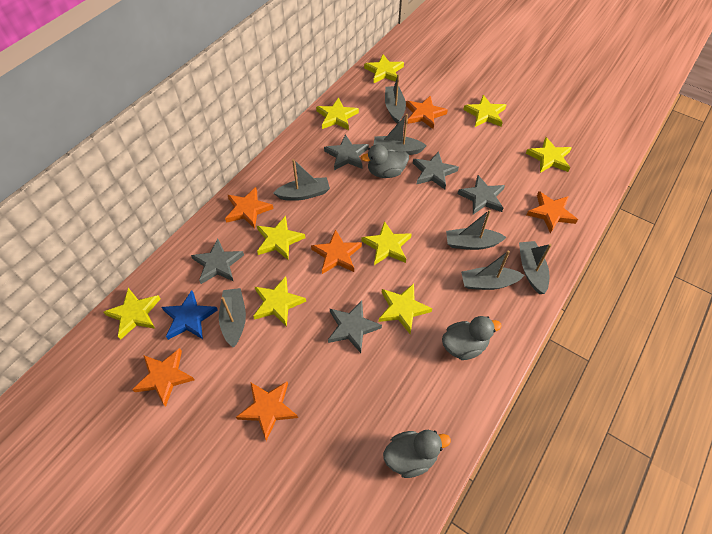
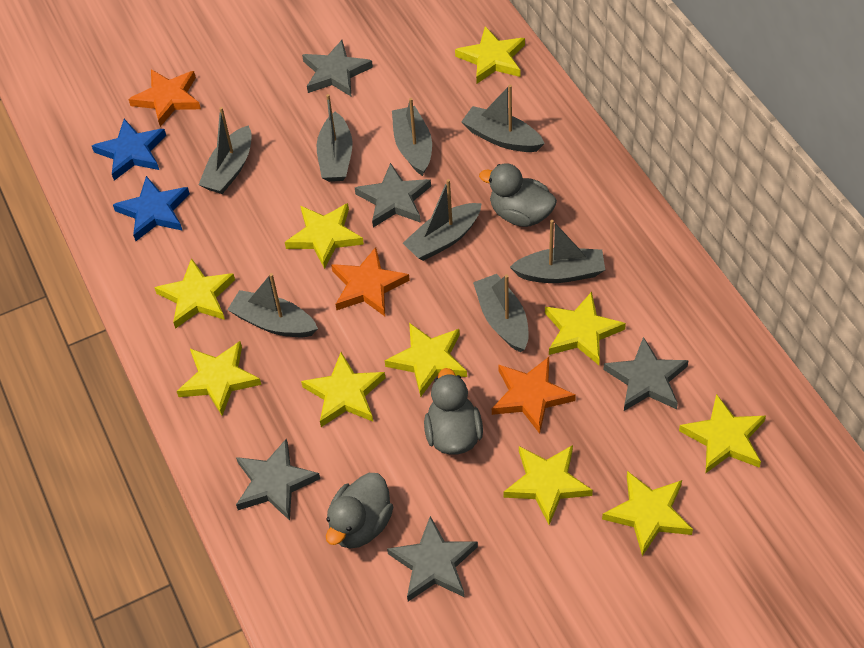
blue star: [162,290,218,340] = 1 -> [92,119,166,180] [113,176,190,241] = 2
grey boat: [219,288,246,347] [273,159,330,201] [374,114,427,155] [385,74,406,124] [446,210,507,250] [461,251,525,290] [519,241,551,294] = 7 -> [198,107,252,194] [227,273,318,337] [317,94,353,182] [392,98,432,176] [403,179,482,261] [461,85,545,152] [473,274,529,352] [510,220,605,283] = 8
orange star: [132,348,194,407] [225,187,274,229] [236,381,298,441] [311,229,362,274] [406,96,448,129] [527,191,578,233] = 6 -> [128,69,201,127] [331,247,410,316] [492,357,576,434] = 3
yellow star: [103,288,161,340] [253,276,306,327] [257,216,305,260] [316,97,359,130] [361,221,412,265] [364,54,404,83] [379,283,432,334] [463,95,506,127] [526,137,572,173] = 9 -> [154,258,235,329] [177,341,261,416] [285,203,364,269] [301,352,385,427] [385,323,467,397] [455,26,525,84] [503,445,593,525] [545,292,626,365] [602,471,693,556] [679,394,766,473] = 10

